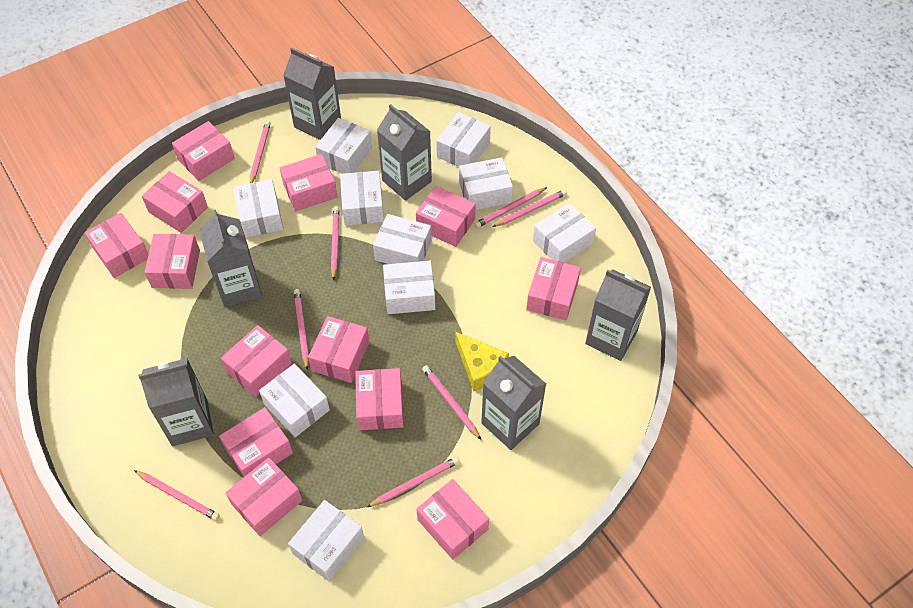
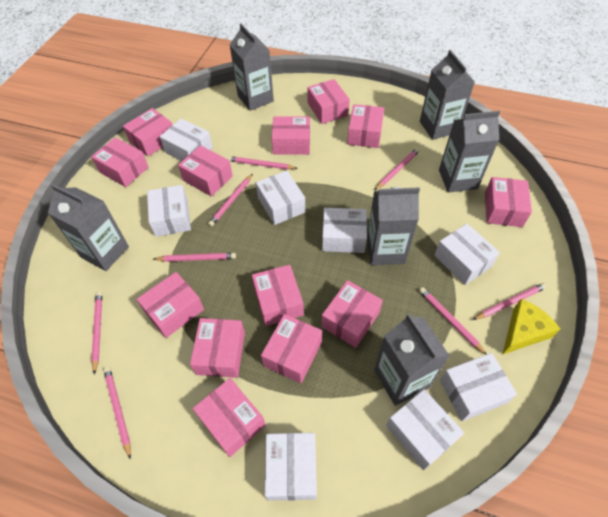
white box: [233,179,283,238] [259,364,330,437] [288,500,364,581] [315,118,372,174] [340,171,384,226] [373,214,432,264] [383,261,435,314] [436,112,491,167] [459,157,513,210] [533,203,596,263] = 10 -> [147,185,191,237] [160,118,213,161] [256,171,306,225] [265,433,317,501] [322,208,367,253] [386,389,464,470] [434,224,500,285] [440,353,517,421] = 8

